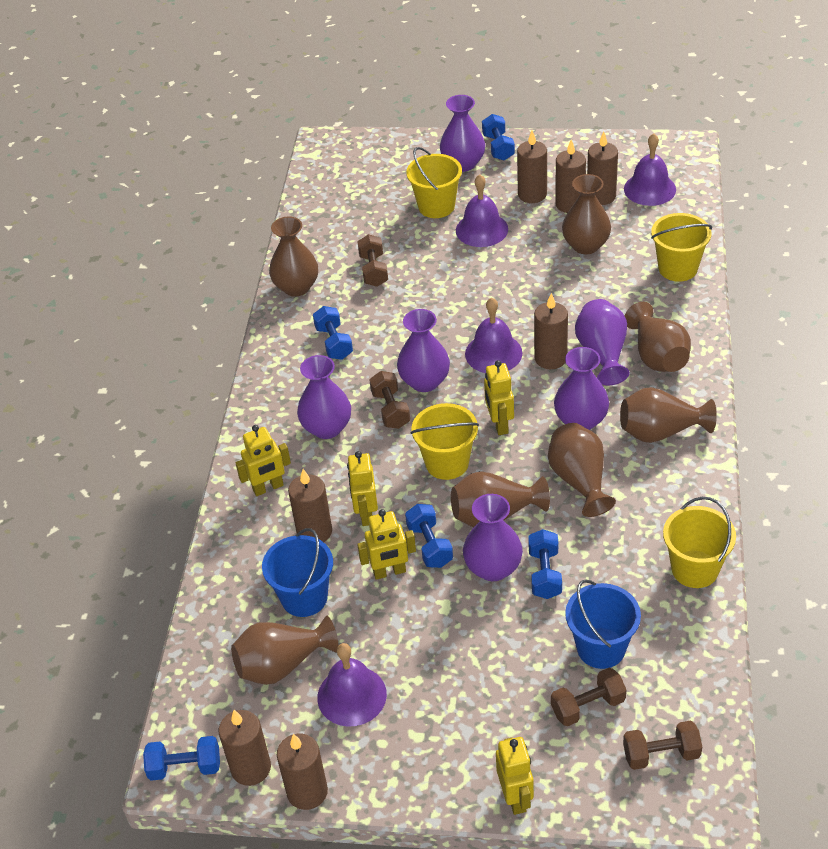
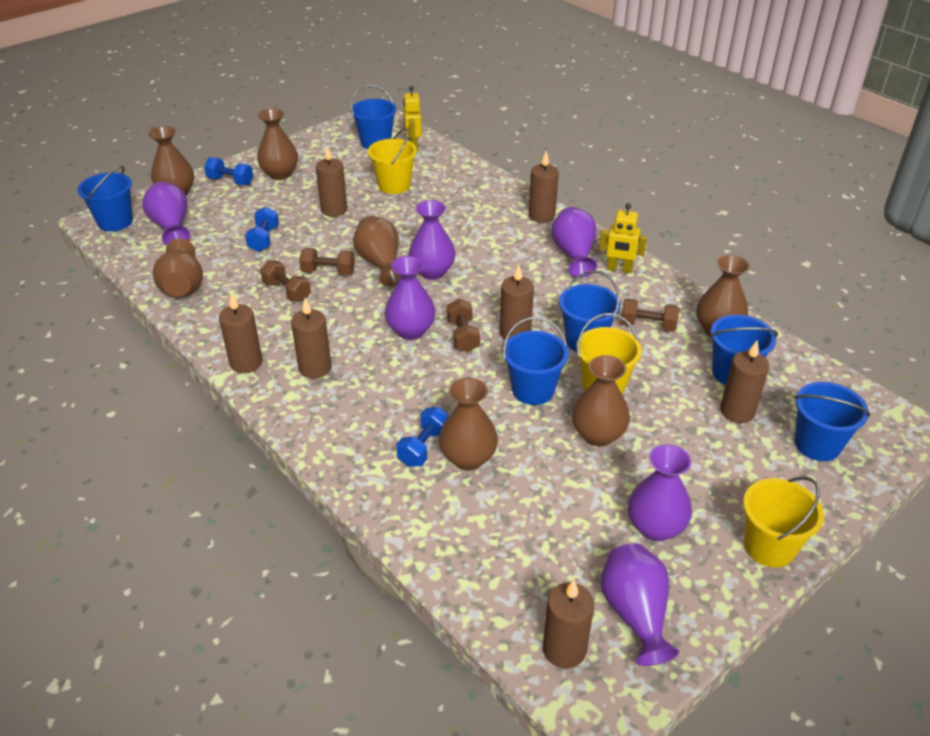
blue bucket: [262,528,333,617] [565,579,641,669] = 2 -> [77,166,133,231] [351,85,397,149] [503,317,569,405] [559,271,621,352] [710,315,778,385] [794,382,870,461] = 6
blue dumbbell: [143,736,220,781] [313,306,353,360] [405,504,453,568] [482,114,515,161] [528,529,562,599] = 5 -> [204,157,253,185] [245,206,279,252] [396,407,449,467] = 3
purple bell: [317,643,387,727] [456,174,508,247] [465,298,522,373] [624,133,676,206] = 4 -> none = 0
yellow bucket: [406,147,462,218] [410,403,479,480] [651,213,712,282] [663,497,736,588] = 4 -> [368,128,417,194] [576,313,642,394] [743,476,824,568] = 3
yellow robot: [236,425,291,496] [347,451,378,526] [357,509,416,580] [484,360,514,435] [496,737,534,815] = 5 -> [403,86,422,151] [600,203,647,273] = 2

